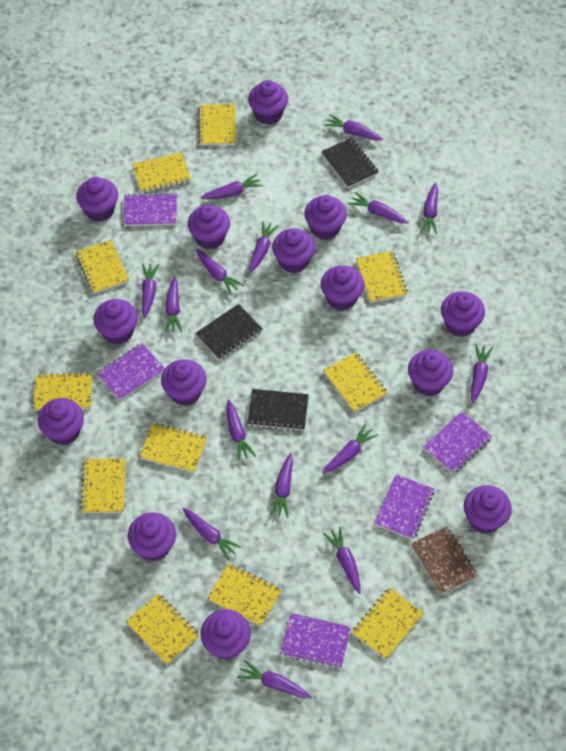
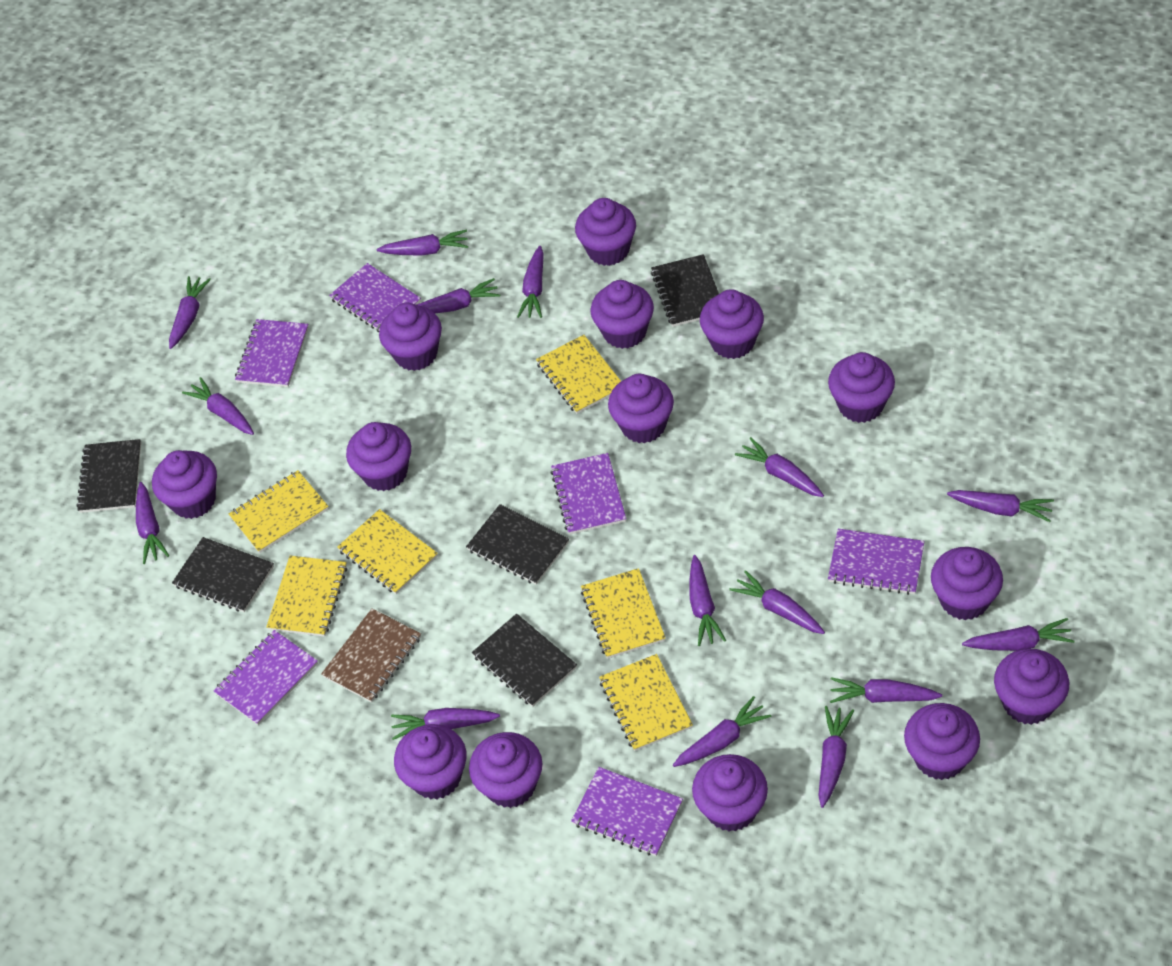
black notebook: [195,304,263,360] [247,389,309,431] [321,137,379,188] = 3 -> [76,439,141,513] [172,537,274,612] [466,504,569,585] [472,613,577,707] [651,254,719,327] = 5
purple notebook: [97,343,165,401] [123,193,177,226] [280,613,351,669] [374,474,434,540] [423,412,492,474] = 5 -> [214,630,318,725] [235,319,309,387] [329,263,421,332] [550,453,626,535] [571,767,683,856] [828,529,925,595] = 6
yellow notebook: [33,372,92,411] [76,240,129,294] [80,458,126,513] [126,593,200,665] [132,152,191,193] [139,423,207,473] [198,104,236,146] [207,563,282,627] [323,352,387,413] [352,587,424,660] [356,251,408,303] = 11 -> [229,470,329,553] [266,556,347,637] [337,509,438,594] [536,335,621,414] [581,568,666,659] [599,654,693,751] = 6

